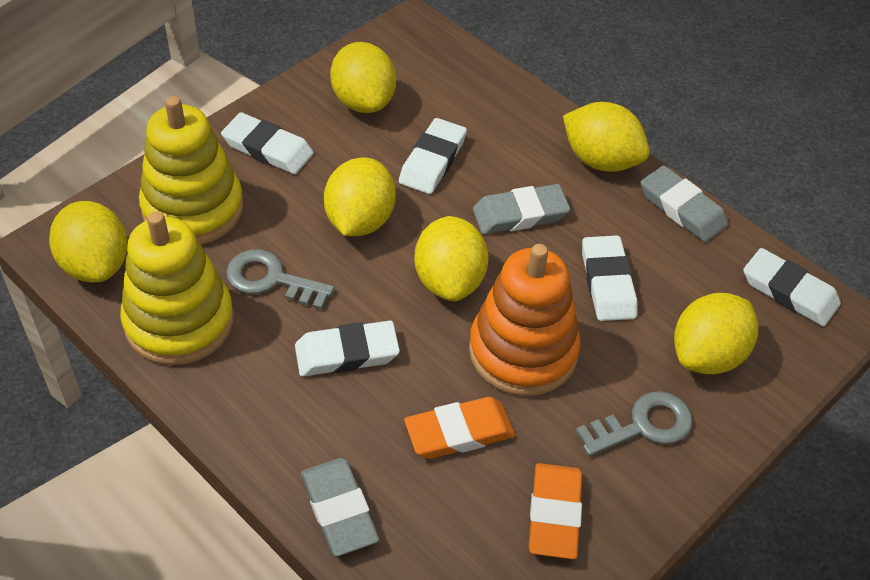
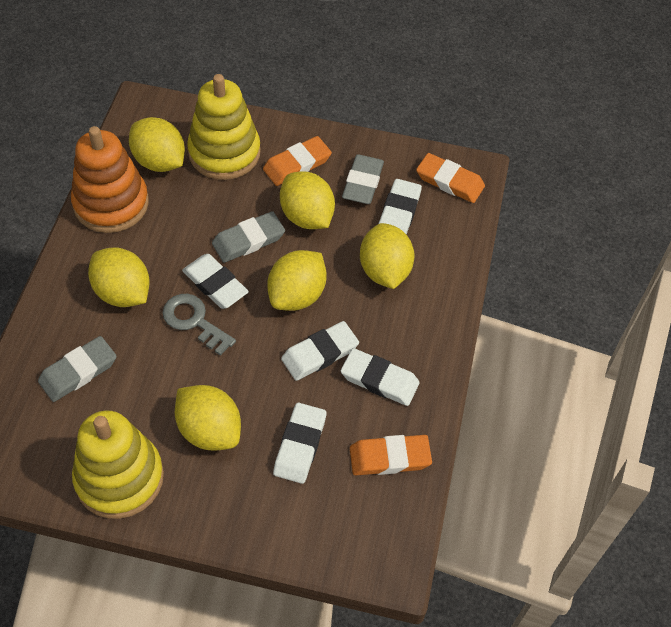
grey key: [226,249,334,310] [576,391,693,456] = 2 -> [162,294,236,356] = 1
orange eraser: [404,397,515,459] [529,463,582,559] = 2 -> [263,136,332,186] [350,435,432,475] [416,153,485,203] = 3

